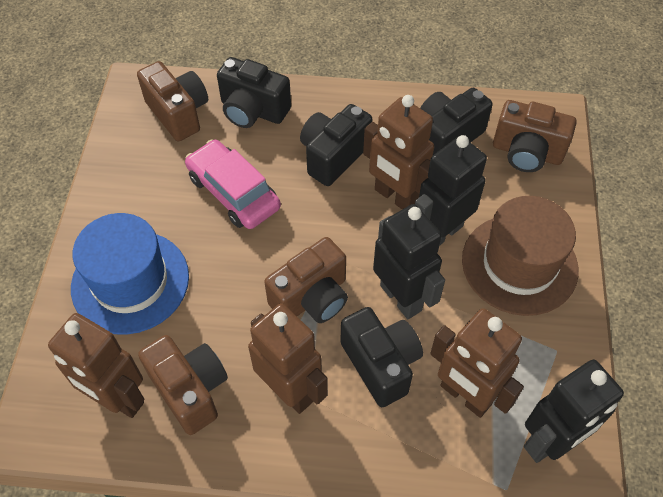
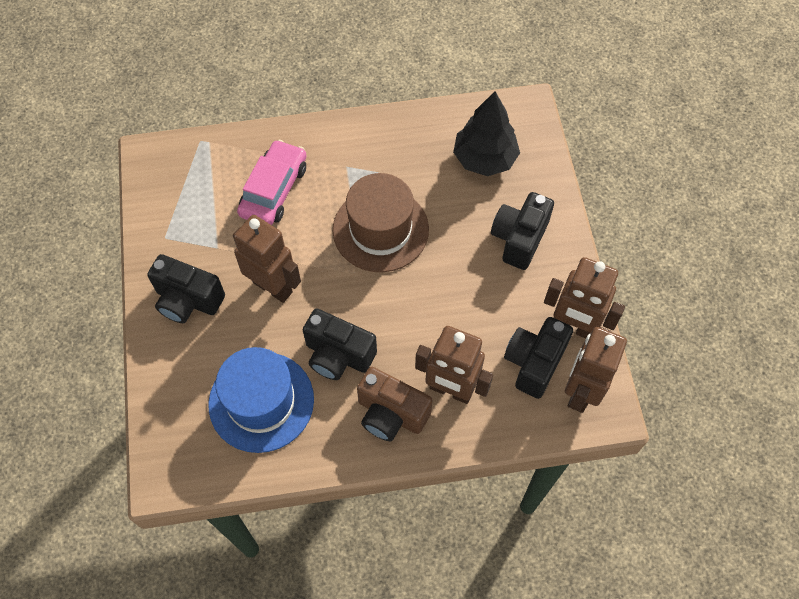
black robot: [373,204,445,319] [415,135,487,246] [524,360,624,463] = 3 -> none = 0
black tree: none = 0 -> [453,91,520,176] = 1
brown camera: [137,61,208,141] [138,335,228,435] [264,237,348,323] [493,100,577,172] = 4 -> [357,367,432,441] = 1

